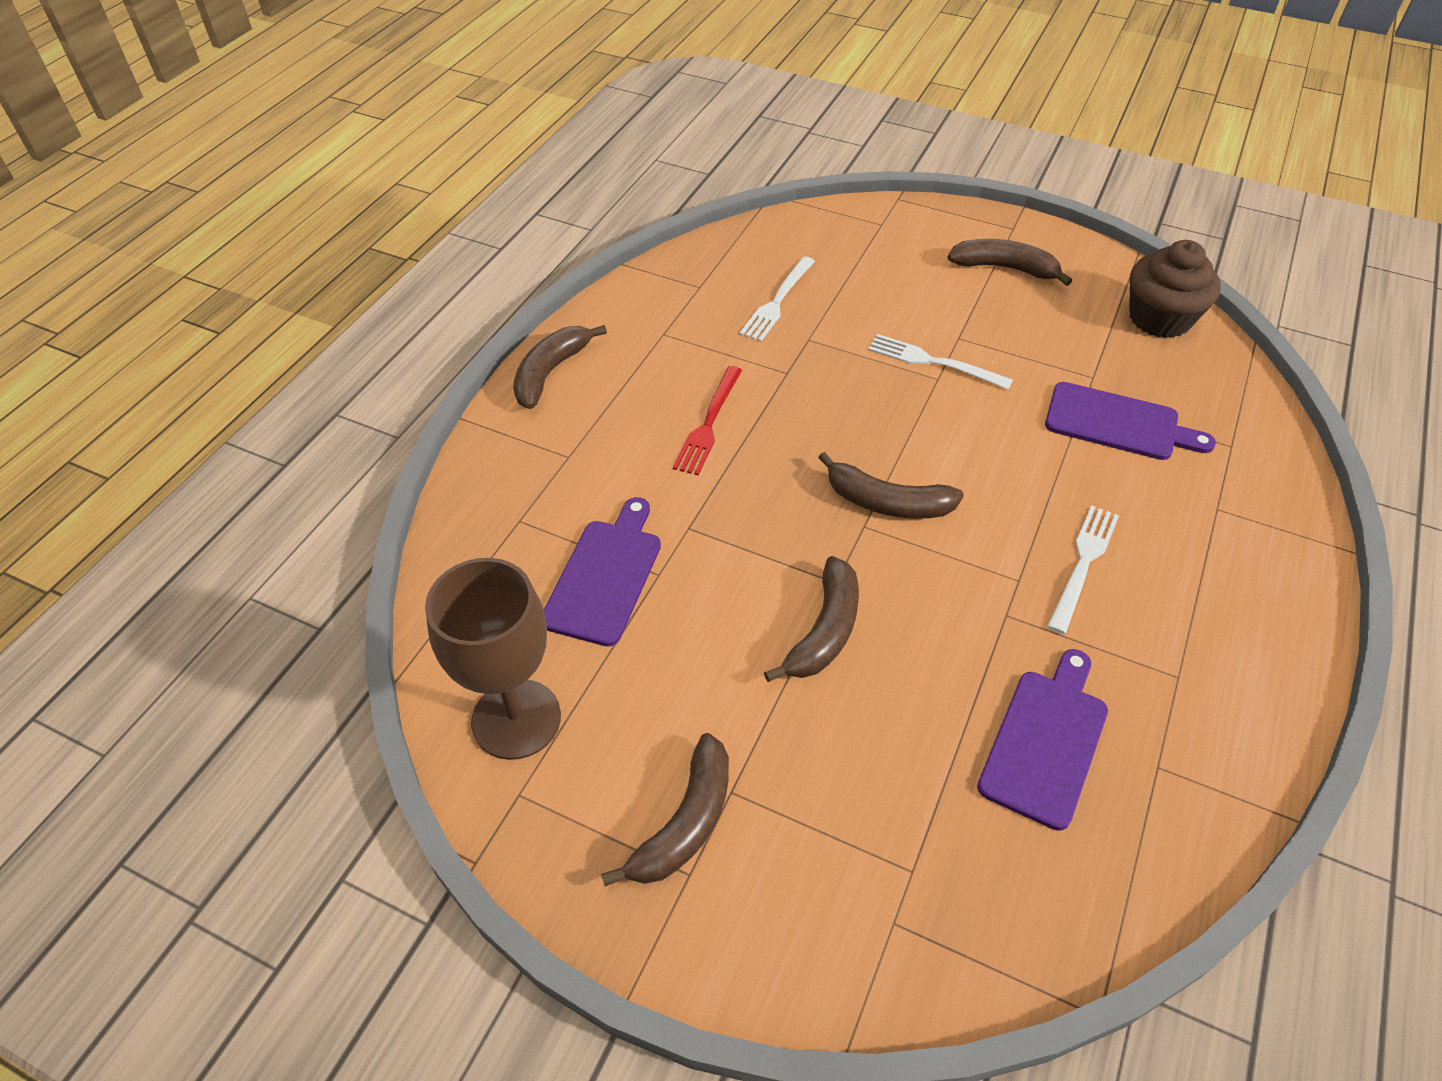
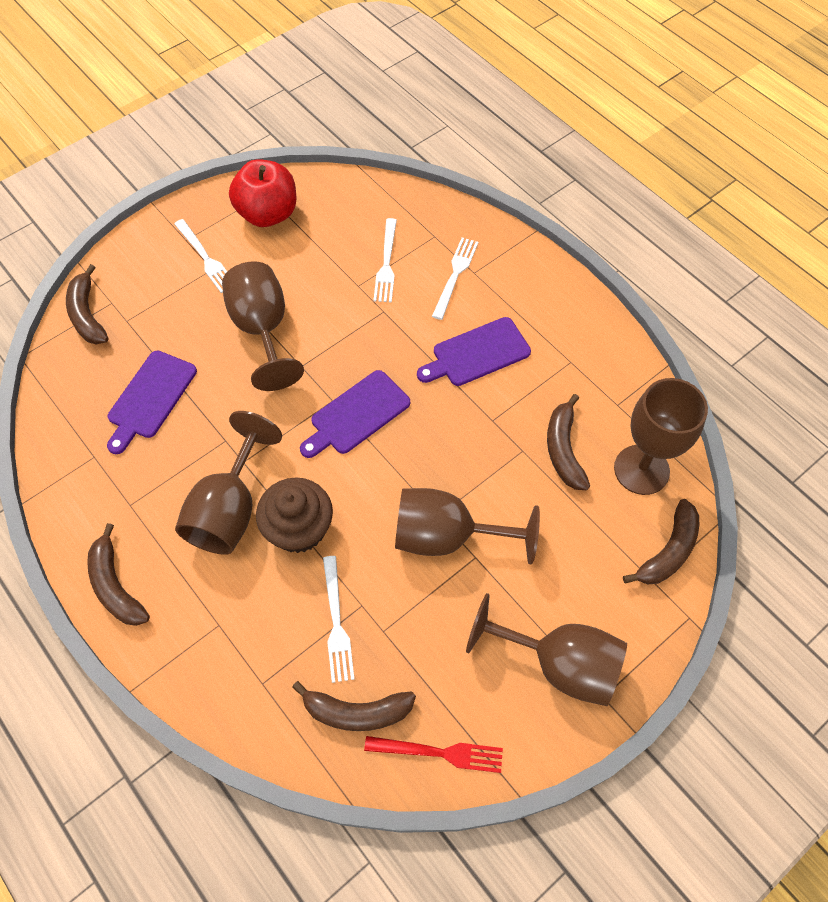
brown goblet: [425,558,561,760] = 1 -> [175,411,282,555] [222,261,304,391] [395,488,540,565] [466,593,627,706] [614,378,708,495] = 5
red apple: none = 0 -> [229,159,297,227] = 1
white fork: [739,257,815,342] [868,334,1013,390] [1047,505,1119,634] = 3 -> [174,219,227,293] [323,556,354,683] [373,218,397,302] [432,238,478,320] = 4

